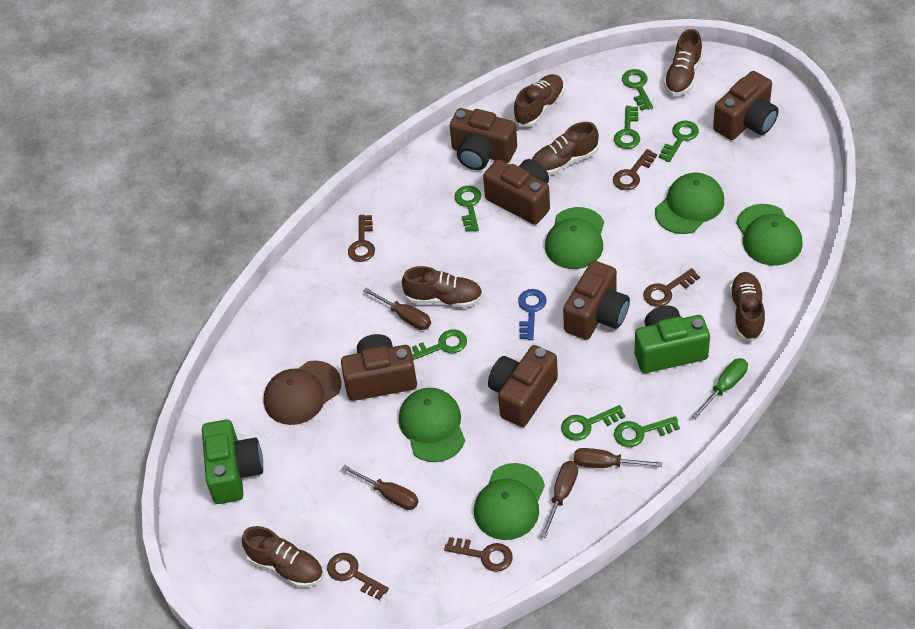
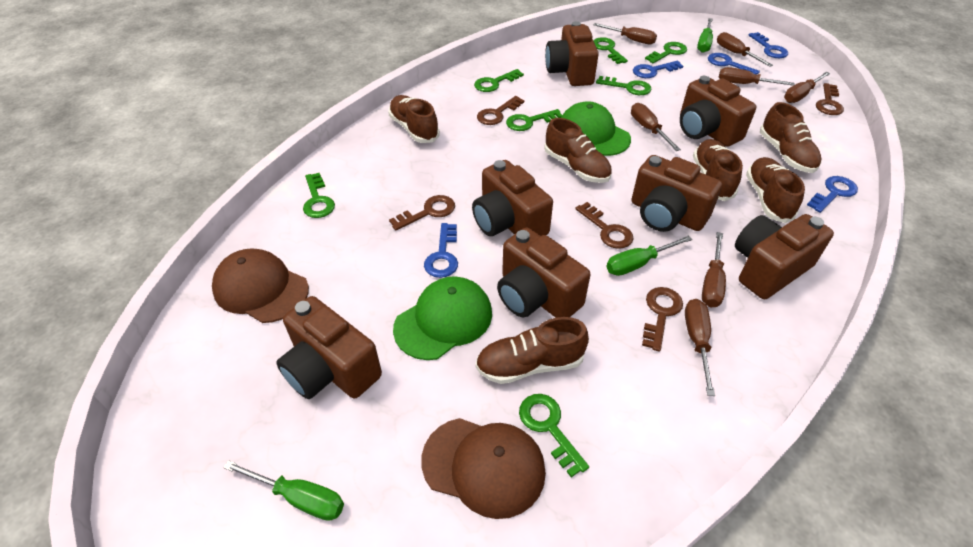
blue key: [518,289,546,340] = 1 -> [424,223,458,278] [633,61,683,78] [708,53,760,75] [749,32,788,58] [807,176,858,213] = 5
brown camera: [341,334,417,401] [450,108,517,170] [483,159,550,225] [488,345,558,427] [563,261,630,340] [713,71,779,140] = 6 -> [276,296,382,399] [472,160,553,236] [497,228,591,318] [545,21,599,86] [631,155,722,232] [680,76,757,147] [735,214,834,299] = 7
brown cap: [264,360,341,425] = 1 -> [212,248,309,323] [421,418,546,519] = 2
brown screwdriver: [342,465,419,510] [363,288,431,330] [540,461,578,538] [574,448,662,468] = 4 -> [594,23,657,44] [631,103,681,151] [685,299,715,396] [702,232,726,307] [717,32,773,67] [719,67,795,86] [784,72,830,103] = 7
green camera: [202,420,263,504] [635,306,710,373] = 2 -> none = 0
green cap: [399,388,465,462] [474,463,545,540] [545,207,604,269] [655,173,724,234] [736,204,802,266] = 5 -> [393,276,492,360] [561,101,631,156] = 2
green screwdriver: [691,358,748,419] = 1 -> [223,460,344,521] [606,236,692,276] [697,18,713,53] = 3

